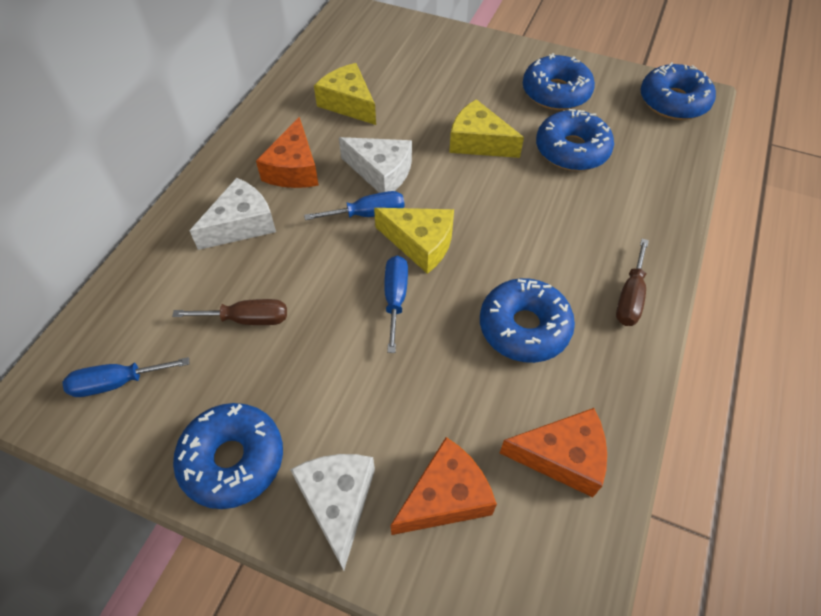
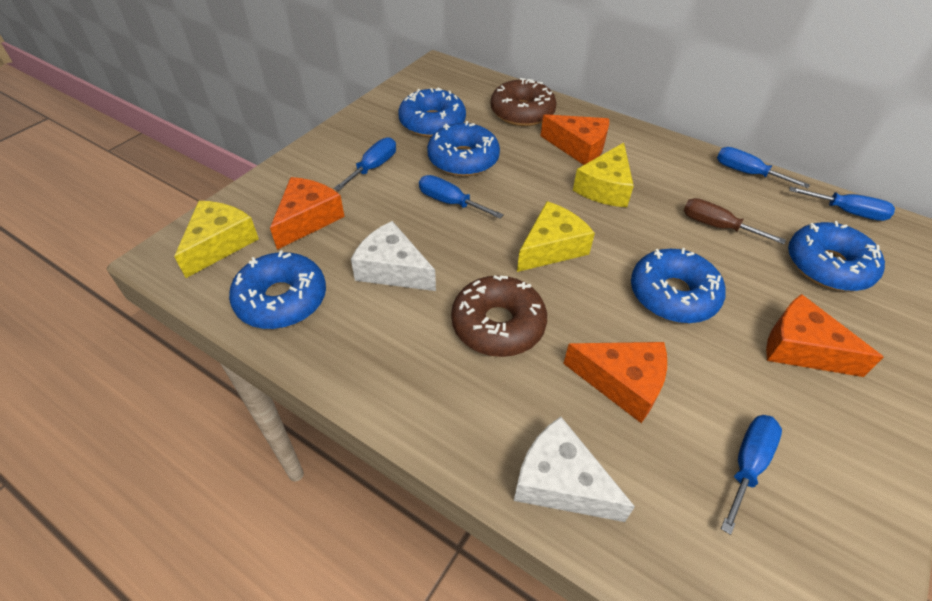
blue screwdriver: [62,357,189,397] [304,191,404,220] [384,256,408,353] = 3 -> [334,137,396,191] [419,175,504,219] [717,147,810,188] [721,415,782,535] [789,187,895,221] = 5
brown donut: none = 0 -> [451,275,547,357] [490,78,557,126] = 2
brown screwdriver: [172,299,287,325] [616,239,649,326] = 2 -> [683,198,786,244] = 1
orange cheese: [256,117,319,188] [390,437,497,535] [500,408,607,497] = 3 -> [270,177,345,250] [540,114,609,165] [563,342,667,423] [766,294,884,377] = 4
white cheese: [190,178,276,250] [290,454,375,571] [339,137,412,193] = 3 -> [351,221,436,291] [514,417,635,522] = 2

